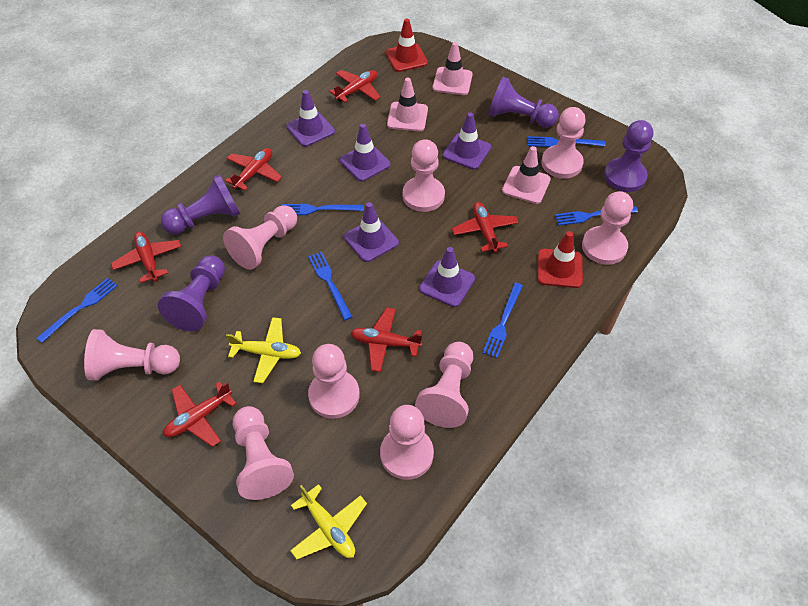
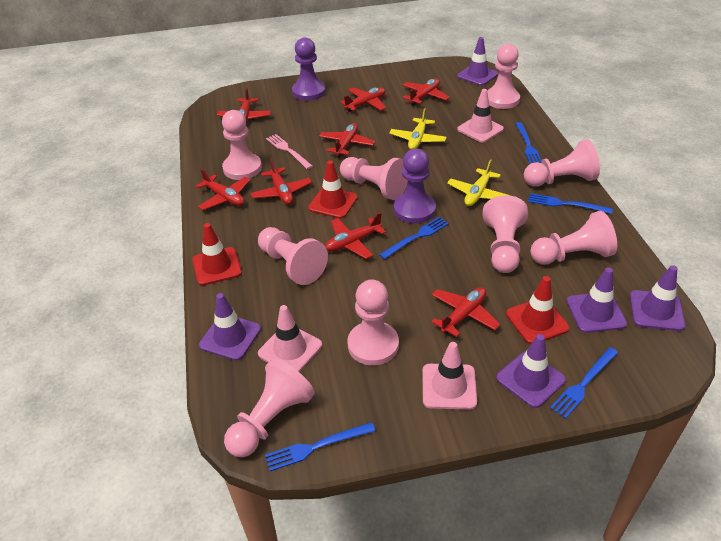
blue fork: [36,278,118,343] [282,204,364,215] [308,251,353,320] [482,283,523,358] [527,136,606,147] [555,206,638,226] = 6 -> [265,422,375,471] [379,217,449,259] [515,122,542,164] [528,193,613,214] [550,347,618,419] = 5
pink fork: none = 0 -> [266,134,313,169] = 1
purple pawn: [158,255,225,331] [161,174,241,234] [488,77,559,128] [604,120,653,192] = 4 -> [292,37,326,101] [394,148,436,224] = 2
red plane: [111,231,182,283] [163,382,237,447] [225,148,282,191] [329,70,381,103] [351,308,422,372] [452,202,519,253] = 6 -> [196,169,250,210] [217,87,271,122] [250,158,312,205] [319,123,375,157] [325,212,386,259] [340,87,386,112] [402,78,450,106] [431,287,500,337] = 8
red traffic cone: [386,18,428,72] [537,231,583,288] = 2 -> [192,223,242,286] [308,161,358,219] [506,276,570,344] = 3

